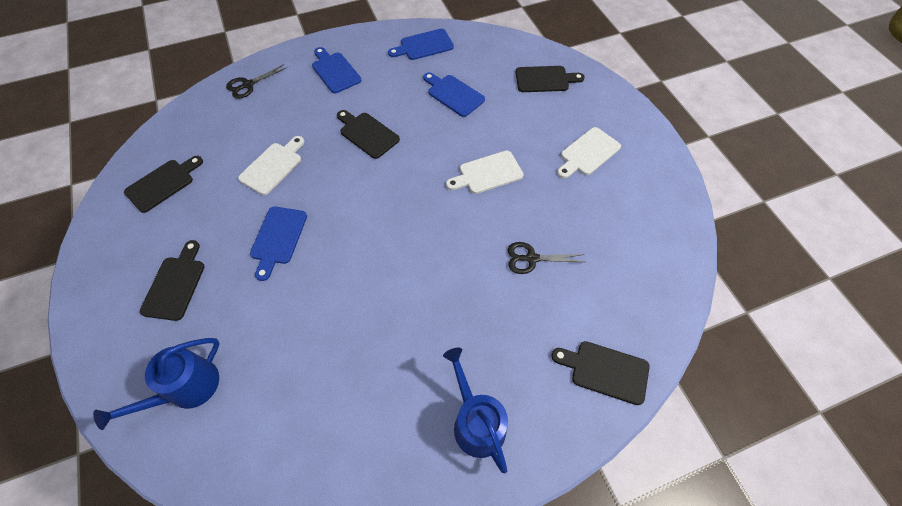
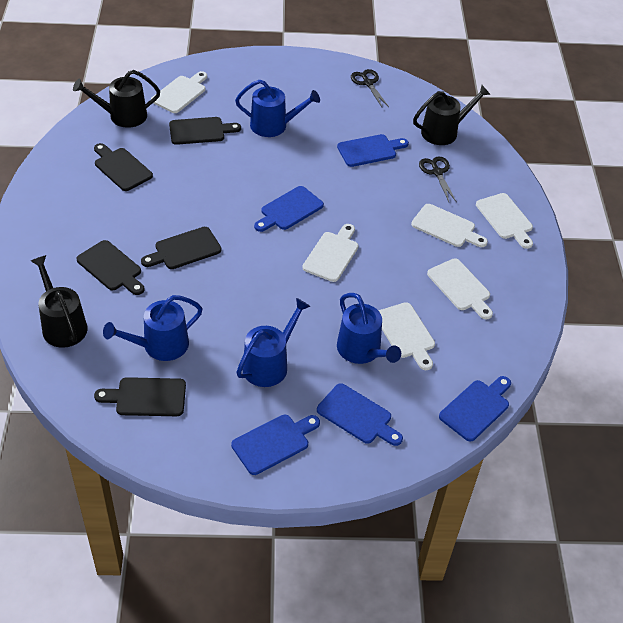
black watering can: none = 0 -> [31,255,88,348] [73,70,160,128] [413,85,491,145] = 3
blue cutting board: [250,206,307,281] [312,47,361,93] [388,29,454,60] [423,72,485,117] = 4 -> [231,415,320,475] [254,186,324,232] [317,383,403,446] [337,134,409,167] [439,376,511,442] = 5
blue watering can: [93,338,220,430] [443,348,508,473] = 2 -> [103,295,203,361] [235,80,320,137] [236,298,311,387] [337,293,401,364] = 4
white cutting board: [238,136,304,195] [446,150,524,194] [557,127,621,178] = 3 -> [151,71,207,113] [302,224,359,282] [378,302,435,370] [411,204,488,247] [427,259,493,319] [476,193,533,249] = 6

